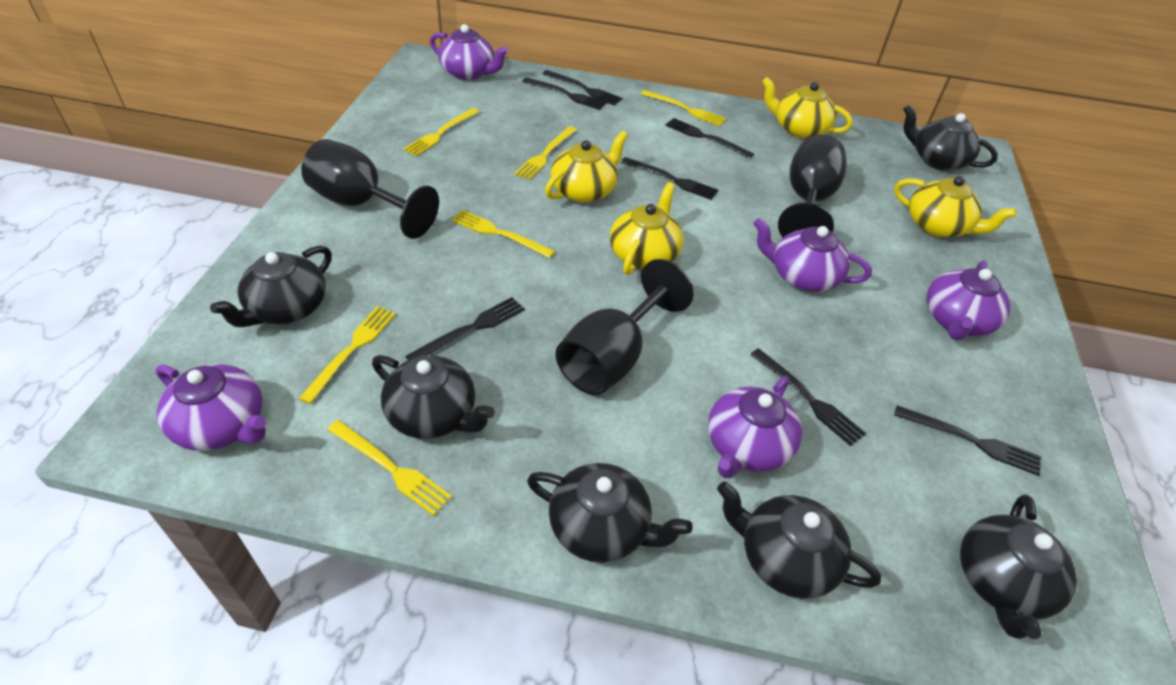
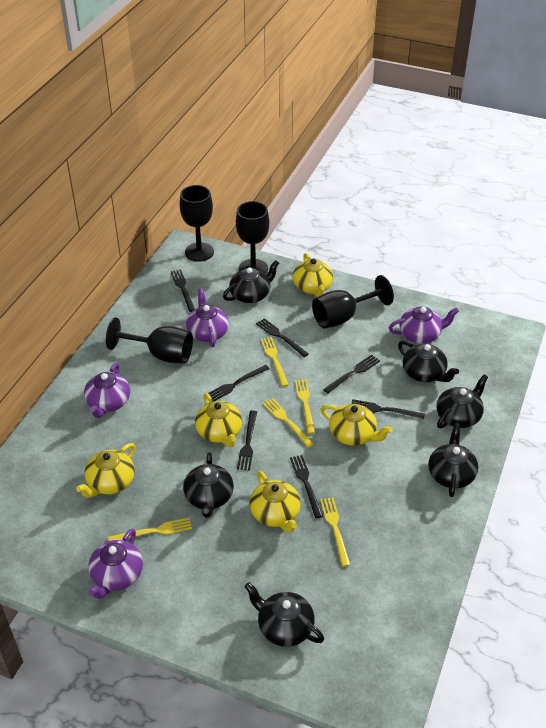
black goblet: [301,139,439,239] [556,259,694,395] [778,135,847,237] = 3 -> [106,317,193,364] [180,185,214,262] [236,201,269,275] [312,275,394,328] = 4
purple teapot: [155,364,266,451] [430,24,509,80] [708,376,802,478] [753,218,872,292] [926,260,1011,340] = 5 -> [84,363,130,418] [88,529,143,599] [186,288,229,347] [389,306,459,344] = 4
yellow fork: [299,306,396,404] [327,420,452,516] [403,108,479,156] [451,210,556,258] [514,126,577,180] [641,90,727,126] = 6 -> [108,518,192,541] [261,337,289,387] [262,398,314,448] [295,379,315,434] [320,497,350,567] = 5
yellow teapot: [545,131,628,203] [610,182,683,275] [762,77,852,139] [894,176,1017,237] = 4 -> [76,443,135,498] [195,393,242,447] [250,471,301,533] [293,253,333,297] [321,404,392,446] = 5

